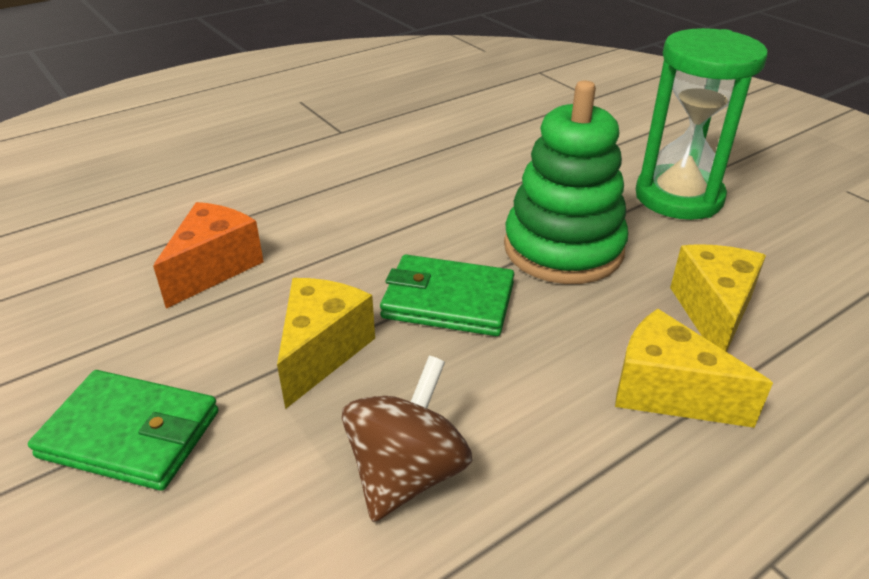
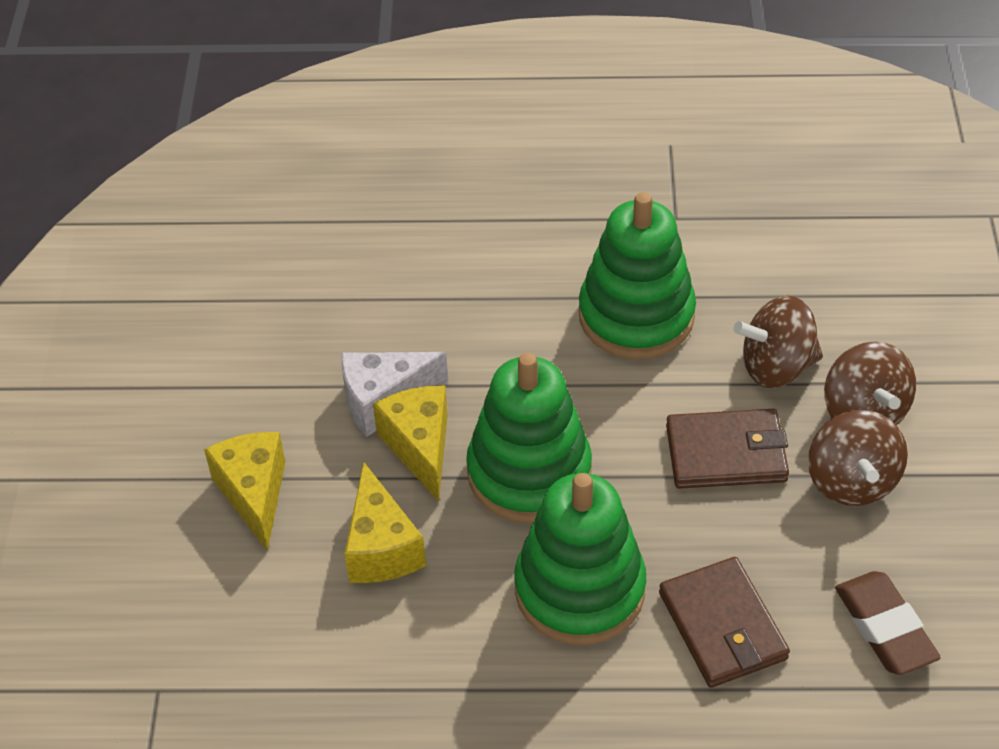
brown eraser: none = 0 -> [835,571,941,675] = 1
brown spinning top: [342,356,472,522] = 1 -> [734,296,823,388] [808,410,908,506] [824,342,916,425] = 3
brown wallet: none = 0 -> [659,557,790,688] [666,409,789,489] = 2
green hourglass: [636,28,768,220] = 1 -> none = 0
green stacking toy: [504,81,628,284] = 1 -> [466,353,592,523] [514,473,646,645] [579,192,696,359] = 3
green wallet: [28,370,219,491] [380,254,514,336] = 2 -> none = 0
orange cheese: [153,202,264,309] = 1 -> none = 0
white cheese: none = 0 -> [341,352,448,437] = 1

